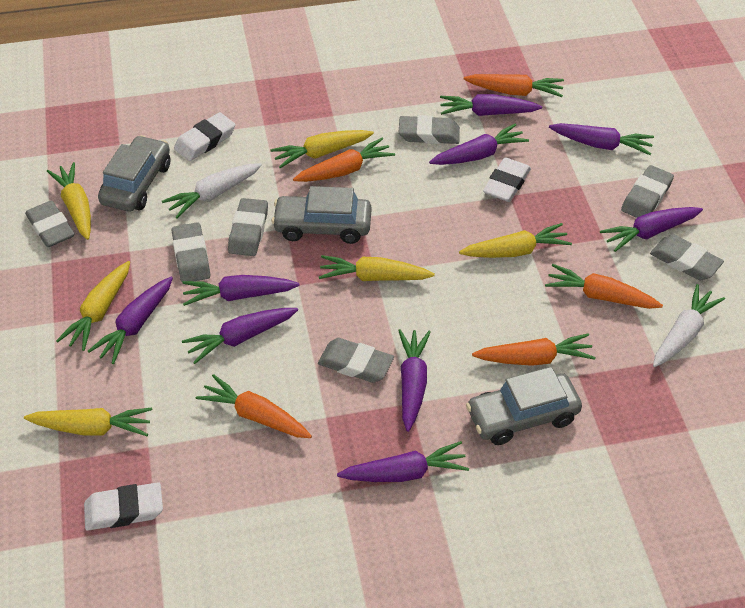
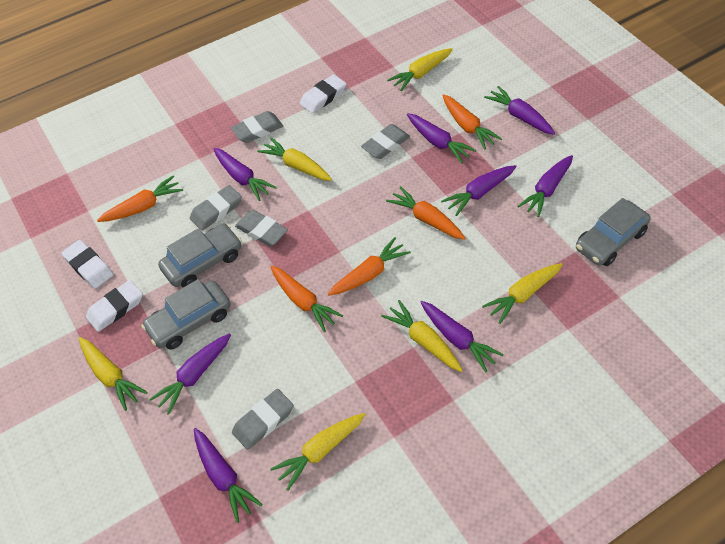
grey eraser: [25,201,75,247] [172,223,210,282] [228,198,268,256] [318,338,394,383] [399,115,460,144] [621,165,674,218] [650,235,724,280] = 7 -> [190,185,242,231] [231,111,283,143] [232,389,294,450] [235,210,288,247] [361,124,410,159] = 5
purple carrot: [88,277,173,364] [182,275,300,306] [182,308,298,364] [337,441,469,482] [398,329,431,432] [429,124,529,165] [440,94,542,116] [549,123,654,155] [600,207,703,252] = 9 -> [149,333,231,415] [194,428,263,523] [213,148,277,201] [407,113,477,164] [420,301,504,372] [441,165,516,216] [484,86,555,135] [517,155,573,217] = 8
white carrot: [162,163,262,218] [653,284,725,367] = 2 -> none = 0

